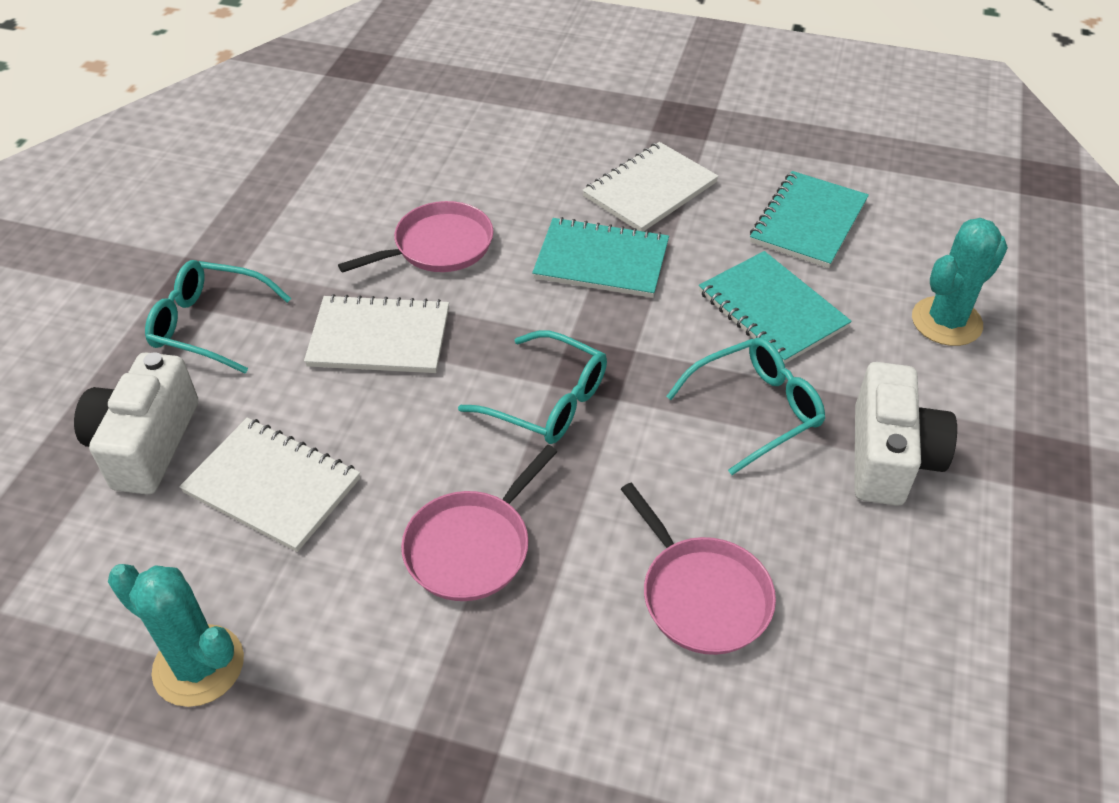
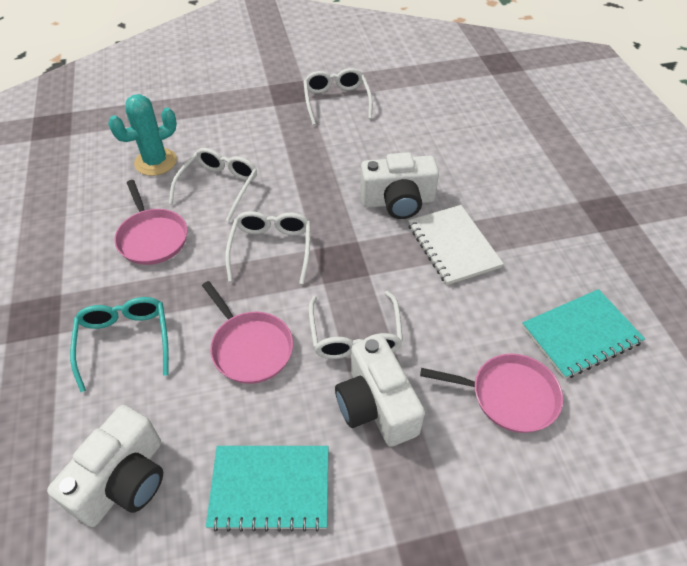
turquoise cactus: [108,564,244,707] [912,218,1008,346] = 2 -> [108,94,177,176] = 1
turquoise glasses: [145,260,291,374] [458,330,607,444] [666,338,825,475] = 3 -> [70,297,169,392] = 1
turquoise notebook: [532,217,669,298] [699,251,852,364] [750,171,869,268] = 3 -> [206,446,328,532] [522,289,645,379] = 2
white camera: [74,352,198,495] [854,362,957,506] = 2 -> [47,405,163,527] [335,335,425,447] [360,152,439,219] = 3
white glasses: none = 0 -> [169,148,257,222] [225,211,311,284] [303,68,373,125] [308,291,403,359] = 4
white notebook: [179,418,360,552] [304,294,449,373] [582,142,719,232] = 3 -> [408,205,504,285] = 1

